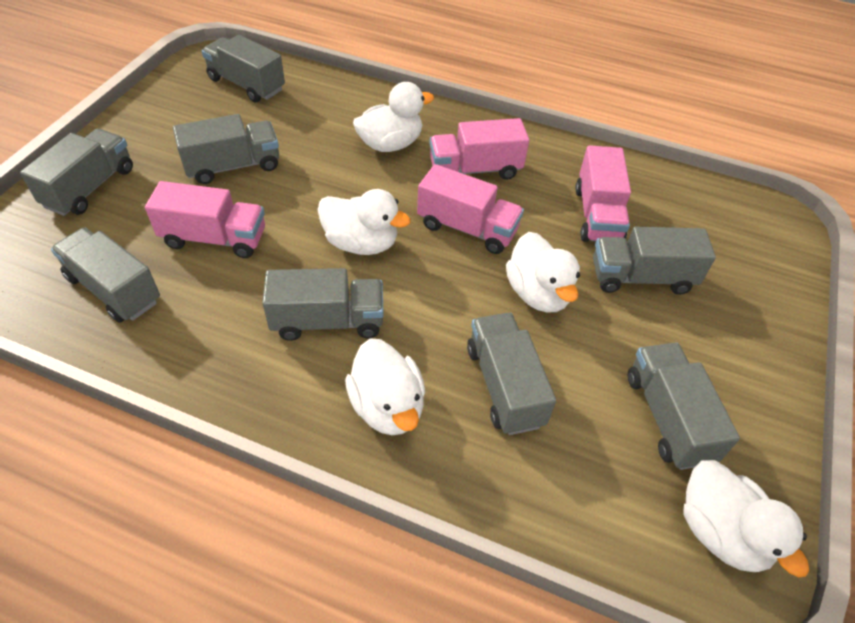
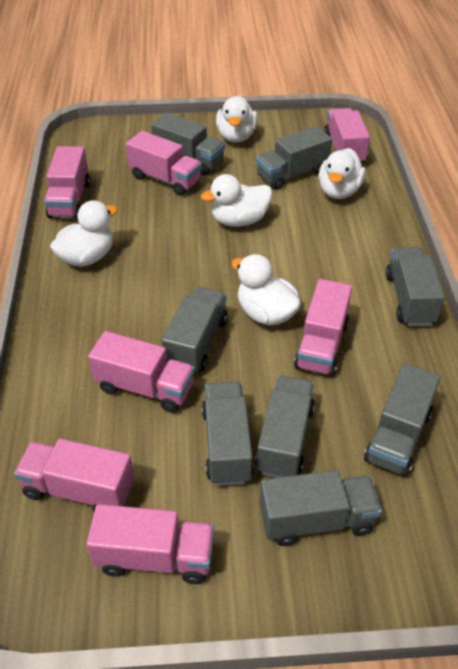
pink truck: [145,181,265,258] [417,164,524,254] [429,118,529,180] [575,145,631,242] = 4 -> [14,439,134,511] [44,146,90,219] [87,504,214,584] [88,331,195,413] [126,131,202,196] [294,279,352,377] [324,108,370,164] = 7

